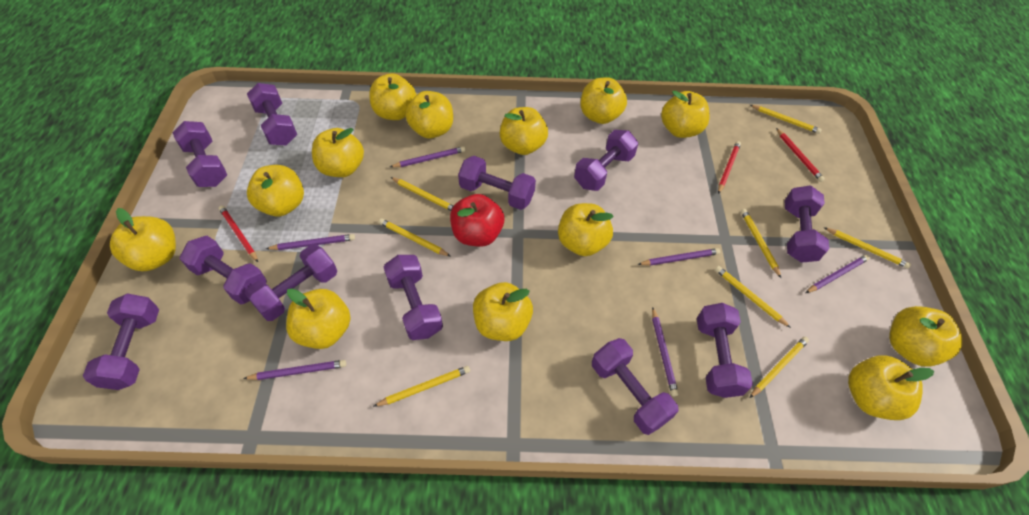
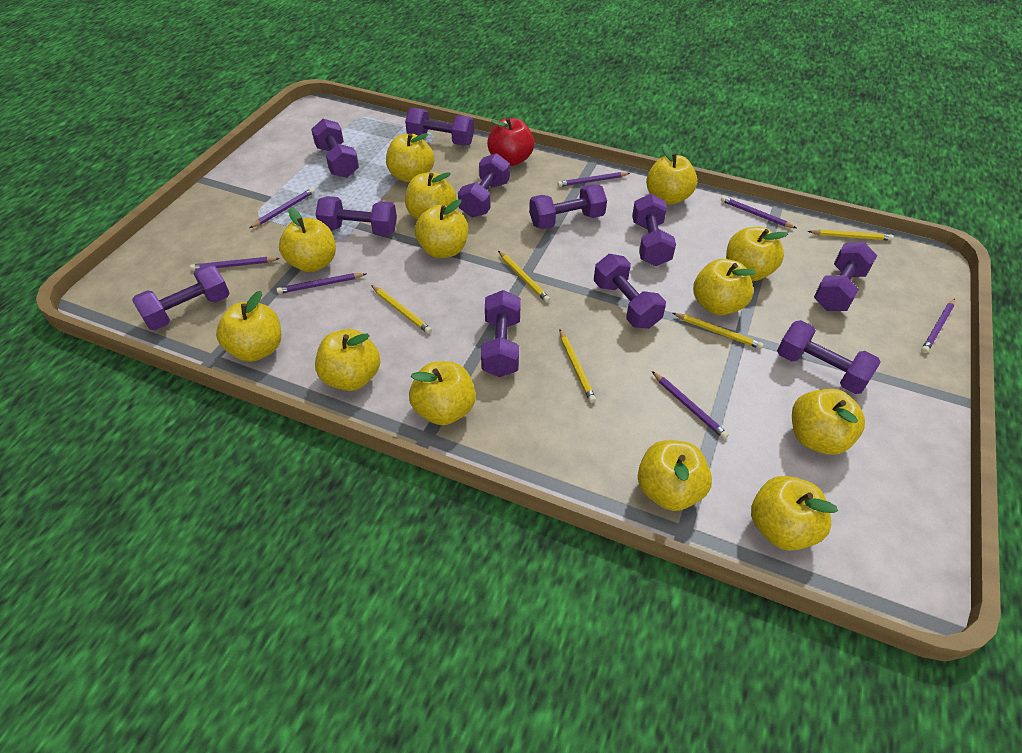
purple pencil: [243,360,346,380] [266,234,355,250] [390,146,465,167] [638,248,720,266] [652,307,679,396] [806,255,870,293] = 6 -> [190,257,280,271] [250,188,315,228] [276,273,366,294] [557,172,630,187] [652,371,729,439] [721,196,796,228] [921,299,955,353] = 7
red pencil: [219,205,258,262] [718,141,741,194] [776,128,825,182] = 3 -> none = 0
yellow pencil: [373,366,470,407] [379,218,451,257] [391,177,454,211] [715,266,791,328] [741,209,781,278] [750,105,822,134] [750,337,809,398] [824,227,911,268] = 8 -> [371,285,432,334] [498,251,550,303] [560,330,596,403] [673,313,764,349] [808,229,893,241] = 5

